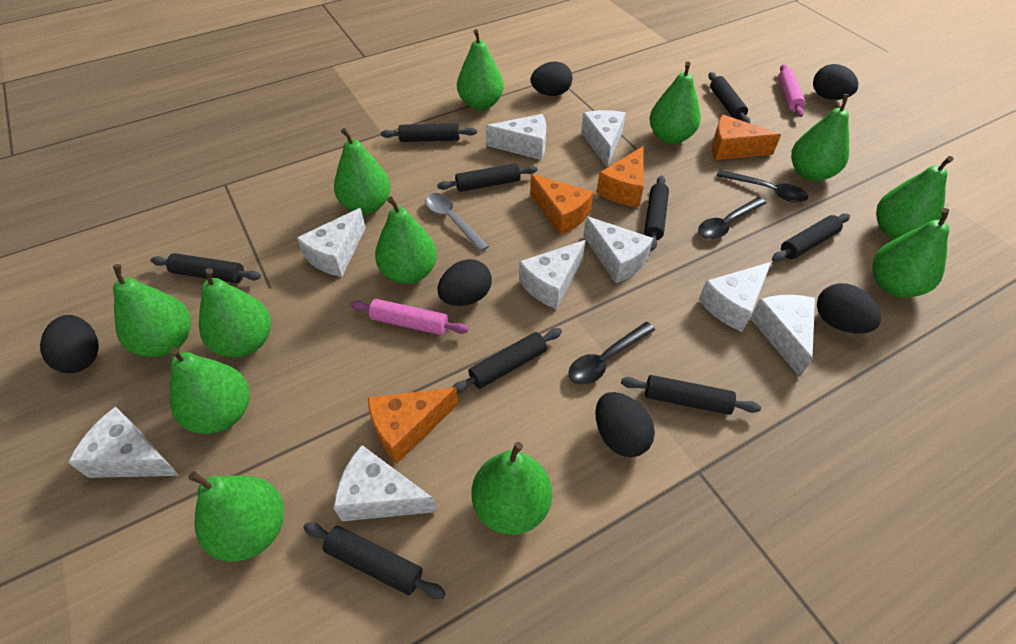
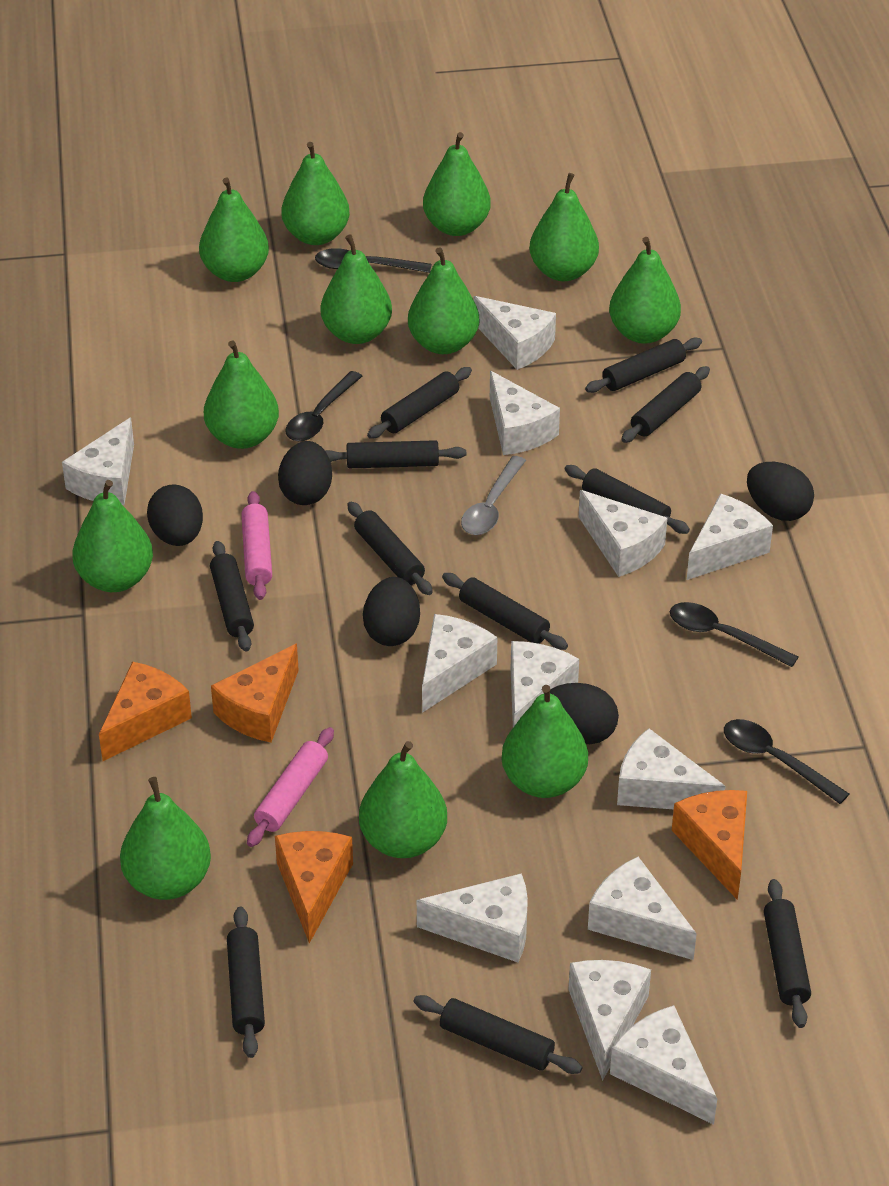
black egg: [40,315,99,373] [438,259,492,306] [531,61,573,96] [595,392,655,457] [813,64,858,100] [817,283,881,334] = 6 -> [147,484,203,546] [278,441,332,505] [363,577,420,646] [550,683,619,744] [747,462,814,521] = 5
black rolling pin: [151,253,261,283] [303,522,446,599] [381,123,477,142] [437,163,538,192] [452,328,562,394] [621,375,761,415] [644,176,669,251] [708,72,750,123] [772,213,850,262] = 9 -> [210,541,254,652] [227,907,265,1058] [325,440,466,468] [347,502,433,595] [367,367,472,439] [413,995,582,1074] [442,573,568,650] [565,465,690,534] [585,338,702,393] [621,366,710,443] [764,879,811,1028] = 11
black spoon: [568,322,655,385] [698,197,766,239] [717,170,808,202] = 3 -> [285,371,362,441] [315,248,431,273] [670,602,798,667] [724,719,849,804] = 4
white cheese: [68,407,180,478] [297,208,366,277] [333,445,437,521] [485,114,546,160] [519,240,586,309] [581,110,626,167] [583,216,653,283] [699,262,771,332] [750,295,815,377] = 9 -> [62,417,134,505] [417,873,528,963] [422,614,497,713] [473,296,556,370] [490,371,560,455] [511,641,579,727] [568,960,651,1081] [579,490,667,577] [588,857,697,960] [610,1005,717,1125] [617,728,725,809] [687,493,773,580] = 12

